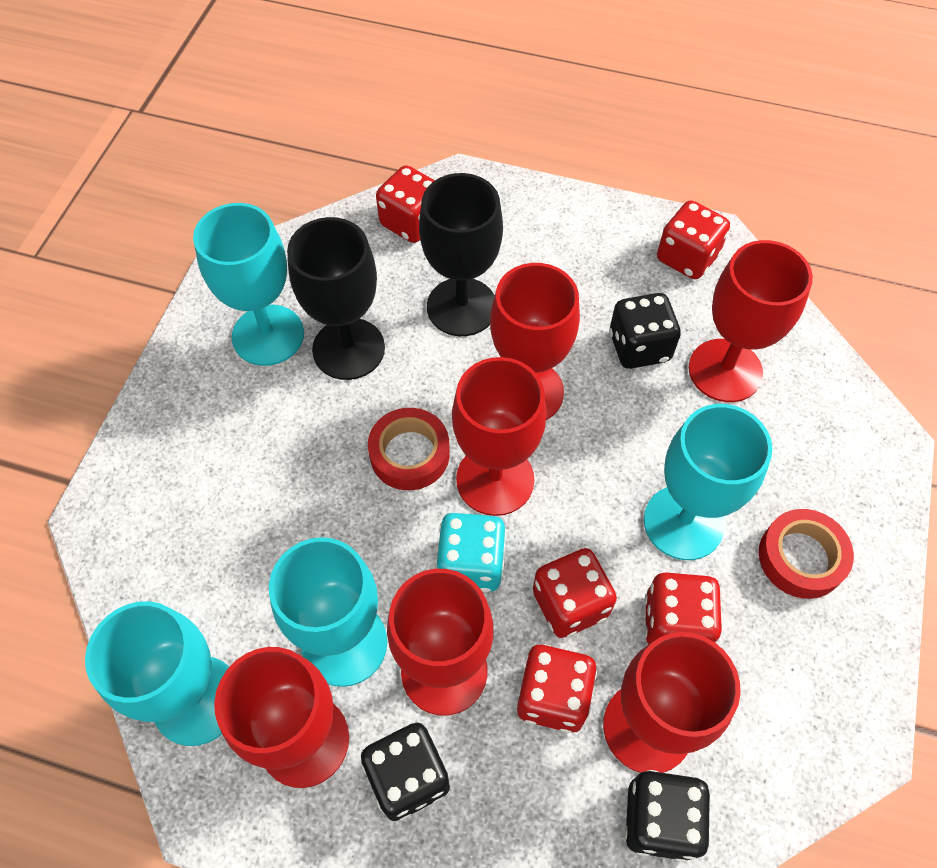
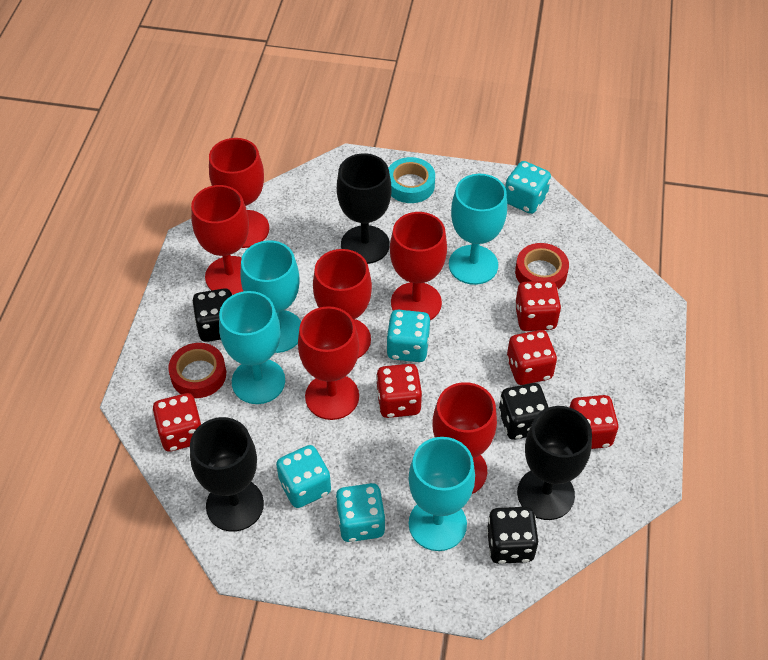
black goblet: [287,217,385,380] [419,173,503,336] = 2 -> [190,417,264,532] [337,153,391,264] [517,406,592,520] = 3
turquoise dice: [437,513,506,592] = 1 -> [276,445,331,508] [335,483,386,542] [386,310,430,362] [505,161,551,214] = 4
turquoise tape: none = 0 -> [388,157,435,203] = 1

